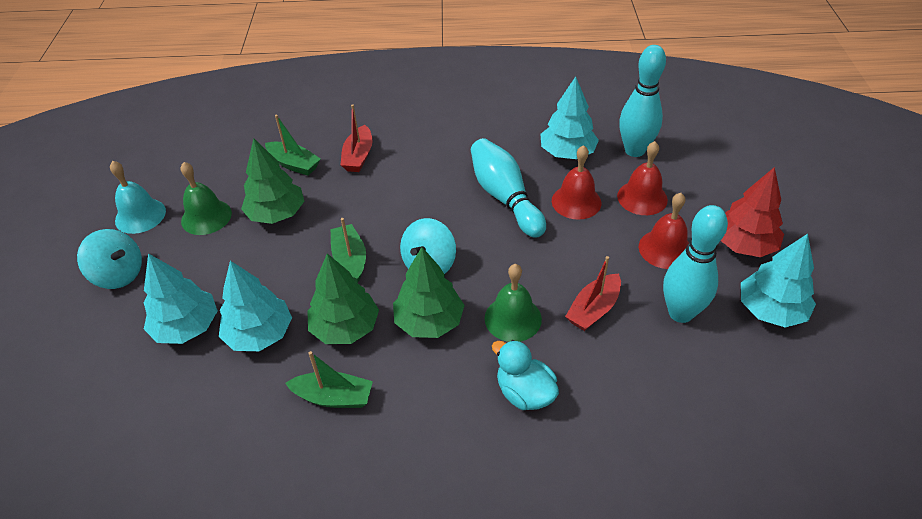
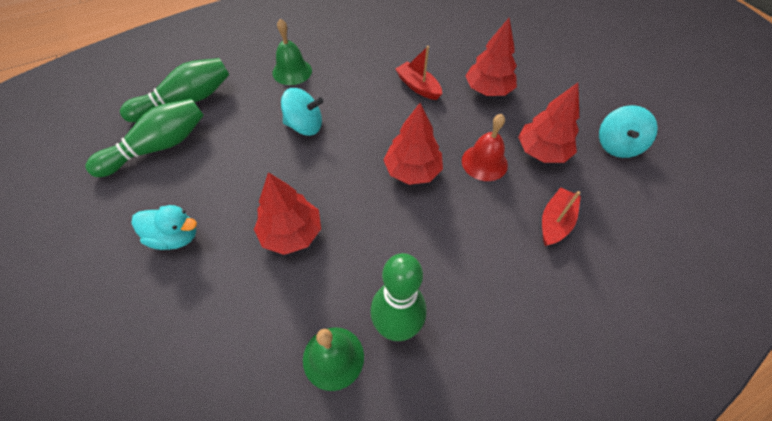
green boat: [265,115,321,176] [285,351,373,408] [331,218,366,283] = 3 -> none = 0
green bowling pin: none = 0 -> [85,99,204,177] [120,58,229,122] [370,253,426,341] = 3
green tree: [241,138,305,224] [307,254,379,344] [393,247,465,338] = 3 -> none = 0
red bell: [552,145,601,220] [617,141,668,215] [639,193,689,269] = 3 -> [462,114,508,181] = 1
red tree: [721,167,784,257] = 1 -> [254,172,321,255] [383,103,443,185] [466,18,517,96] [518,83,579,163] = 4
turquoise bell: [110,161,166,234] = 1 -> none = 0
turquoise bowling pin: [471,138,546,238] [619,45,666,157] [663,205,728,323] = 3 -> none = 0
turquoise tree: [144,253,218,344] [219,261,292,351] [540,77,599,159] [741,234,816,328] = 4 -> none = 0

